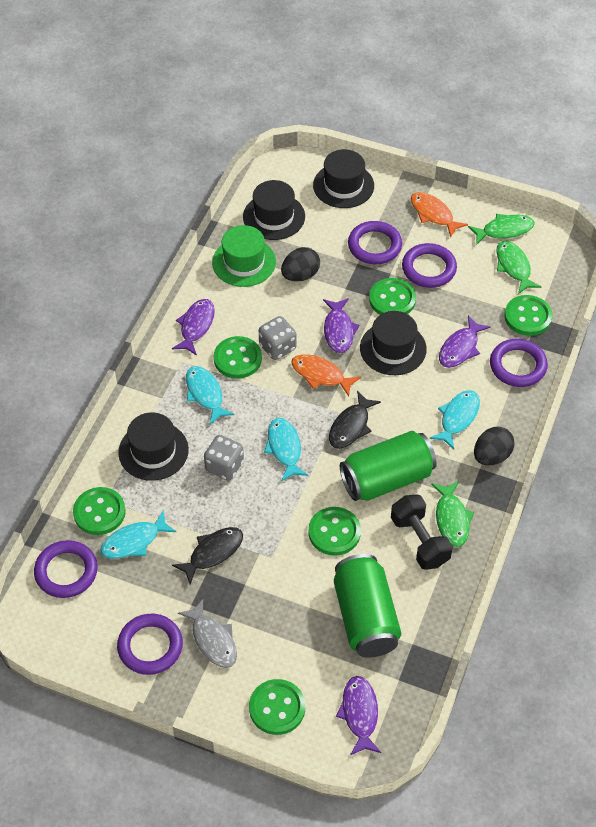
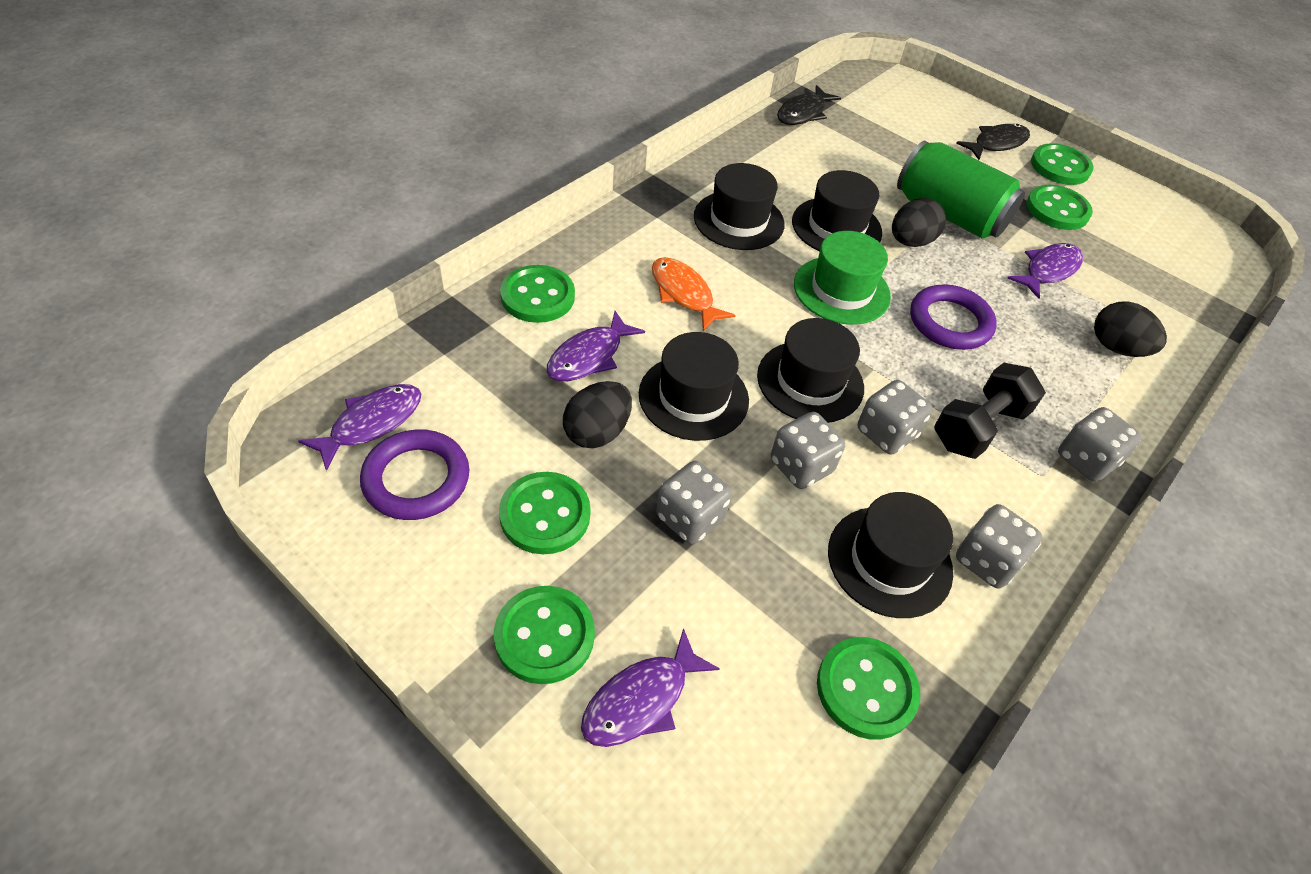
black egg: [281,247,320,281] [474,427,515,465] = 2 -> [563,381,632,449] [892,198,946,247] [1094,302,1167,357] = 3
black hat: [118,413,189,481] [243,180,305,240] [313,149,374,208] [360,311,427,375] = 4 -> [639,332,749,441] [694,163,785,250] [757,318,864,423] [792,170,882,251] [828,492,953,618] = 5
green can: [334,554,401,658] [340,431,437,501] = 2 -> [897,141,1025,239] = 1
green fish: [431,481,474,547] [468,214,535,245] [496,241,541,294] = 3 -> none = 0
grey dice: [204,435,244,480] [259,316,296,360] = 2 -> [656,461,732,544] [771,412,845,489] [858,380,932,455] [956,504,1042,588] [1058,407,1141,482] = 5
grey fish: [178,599,237,668] = 1 -> none = 0
orange fish: [291,354,361,397] [411,192,468,238] = 2 -> [652,257,736,331] = 1
purple ring: [34,540,98,598] [117,614,183,675] [348,221,402,264] [402,243,457,288] [490,339,548,387] = 5 -> [360,429,470,520] [910,284,997,350] = 2
turquoise fish: [100,511,176,559] [186,366,234,425] [264,418,308,481] [429,390,480,449] = 4 -> none = 0

